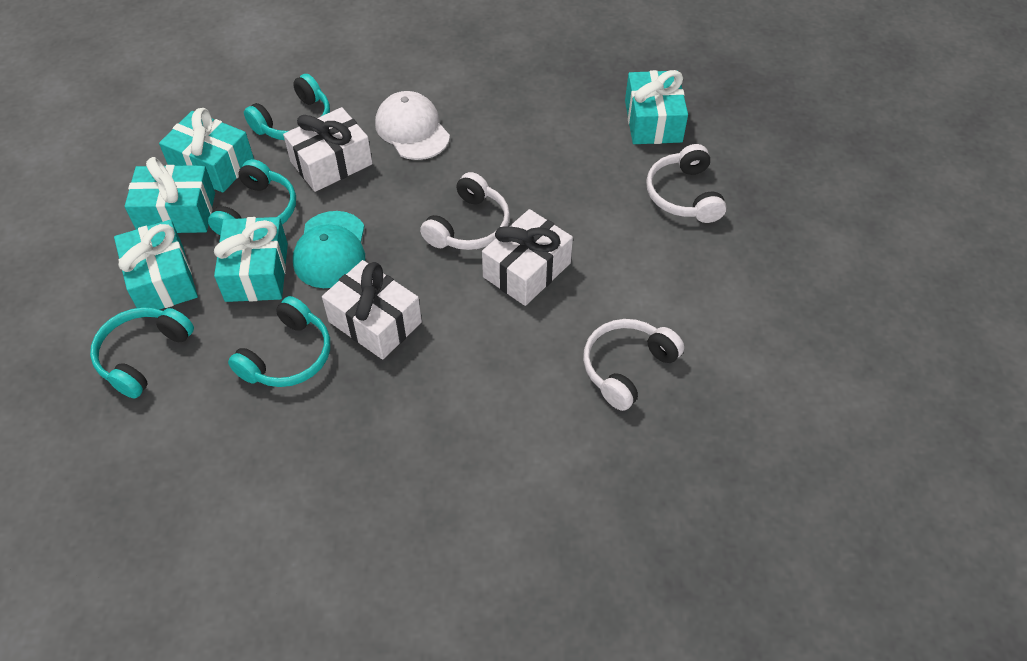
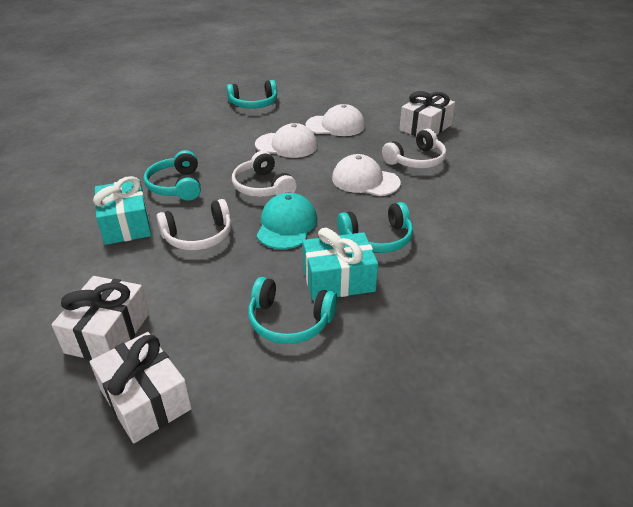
turquoise gift: [114,220,198,310] [125,157,215,233] [159,108,254,193] [214,217,288,302] [625,70,688,144] = 5 -> [93,176,151,245] [303,228,378,300] = 2
white cap: [375,91,450,160] = 1 -> [255,123,318,158] [305,104,365,136] [332,154,401,196] = 3

